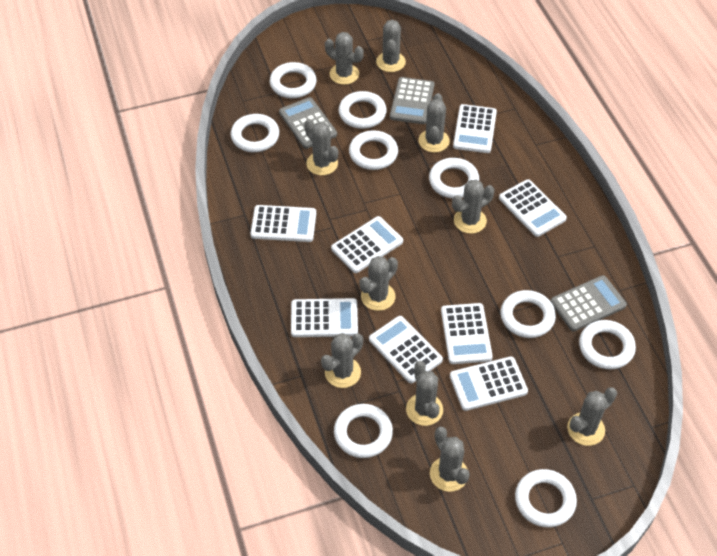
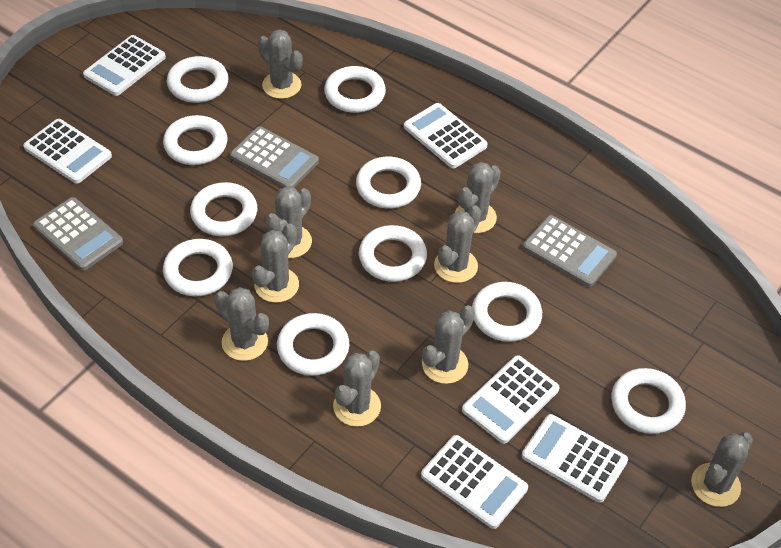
grey cactus: [304,119,338,175] [321,333,363,388] [325,32,364,85] [359,256,398,311] [376,20,406,72] [406,361,443,426] [418,93,450,152] [430,427,470,492] [452,180,494,234] [567,387,617,446] = 10 -> [215,287,269,361] [252,223,299,303] [258,29,303,99] [266,186,312,258] [333,351,381,427] [422,305,475,384] [434,205,481,283] [455,162,501,233] [691,432,753,507] = 9
white calculator: [250,205,316,242] [291,298,358,337] [331,216,403,273] [369,316,443,383] [441,303,493,364] [450,356,528,411] [453,104,497,153] [499,179,567,237] = 8 -> [23,119,112,184] [83,35,166,96] [404,103,488,168] [421,435,528,529] [462,355,559,444] [522,414,628,503] = 6
white ring: [231,114,279,152] [270,62,317,98] [334,404,393,458] [339,91,387,129] [349,130,398,170] [429,158,479,198] [501,290,556,338] [515,469,577,527] [579,320,636,369] = 9 -> [163,115,227,165] [163,239,233,296] [167,56,229,103] [190,182,257,236] [277,313,349,376] [324,66,386,113] [356,157,421,209] [359,225,427,282] [472,282,542,342] [611,368,686,434] = 10

